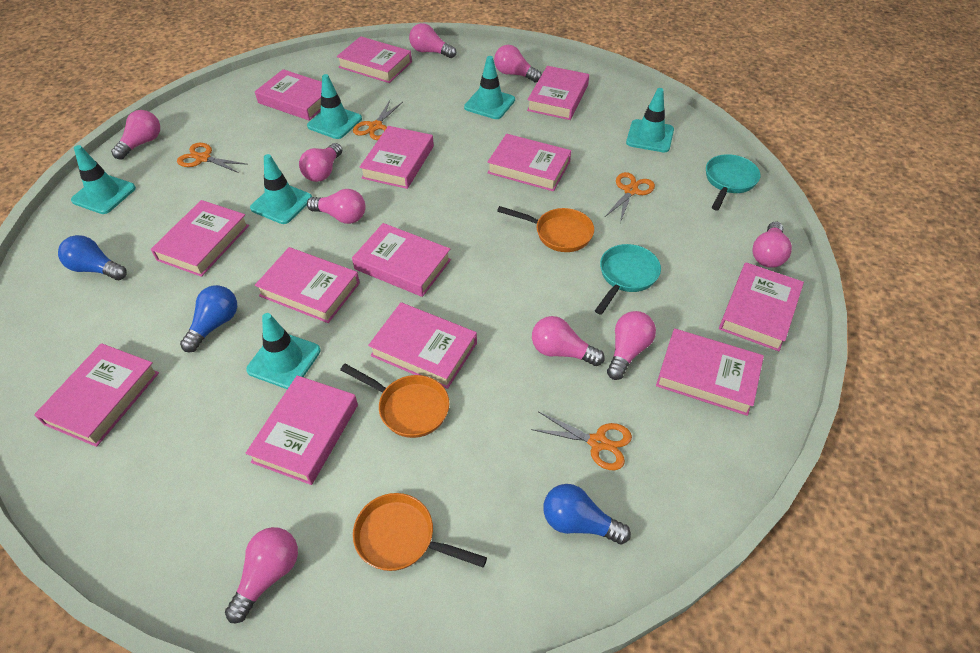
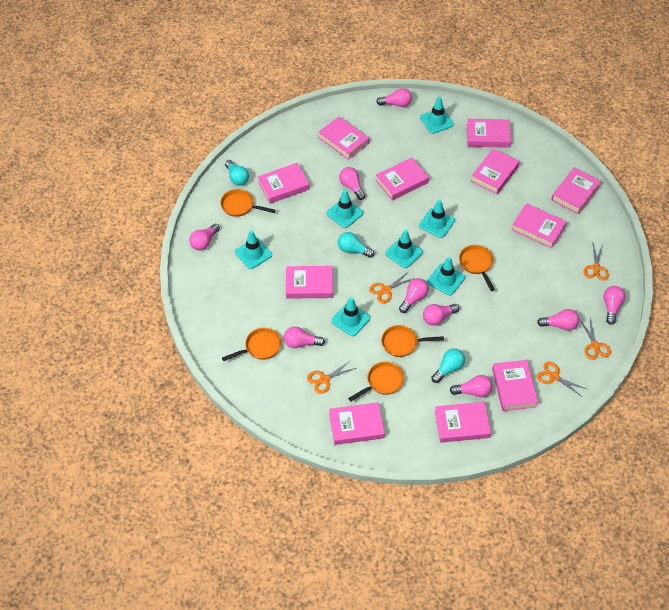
blue light bulb: [58,235,127,280] [180,285,237,352] [543,484,631,544] = 3 -> none = 0
orange pan: [340,364,449,438] [353,493,487,571] [497,206,594,252] = 3 -> [220,189,275,217] [222,328,281,361] [348,362,404,402] [381,325,444,357] [459,245,495,291] = 5
orange scissors: [177,143,249,173] [353,100,403,140] [531,411,632,470] [605,172,655,223] = 4 -> [307,360,356,394] [369,272,414,303] [537,362,586,396] [580,319,611,360] [583,244,609,281] = 5
pink book: [34,343,159,447] [151,200,249,277] [246,375,358,485] [255,69,322,121] [255,247,360,323] [337,36,412,83] [352,223,451,297] [359,126,434,189] [368,302,477,389] [487,134,571,191] [527,66,589,120] [656,328,764,416] [719,262,804,351] = 13 -> [258,163,310,204] [286,266,333,299] [318,117,369,160] [329,402,385,445] [376,158,429,201] [435,402,491,443] [467,119,511,148] [471,148,520,194] [492,360,538,411] [511,203,567,249] [551,167,601,214] = 11
turquoise light bulb: none = 0 -> [225,160,249,186] [338,232,374,258] [431,348,465,383] = 3
turquoise pan: [595,244,661,315] [706,154,761,210] = 2 -> none = 0
turquoise traffic cone: [71,145,136,214] [246,313,321,389] [250,154,312,224] [307,74,362,139] [464,56,515,119] [626,88,674,152] = 6 -> [235,230,272,269] [327,190,363,228] [331,297,370,336] [385,230,423,268] [419,200,455,238] [420,97,454,134] [427,257,465,296] = 7

